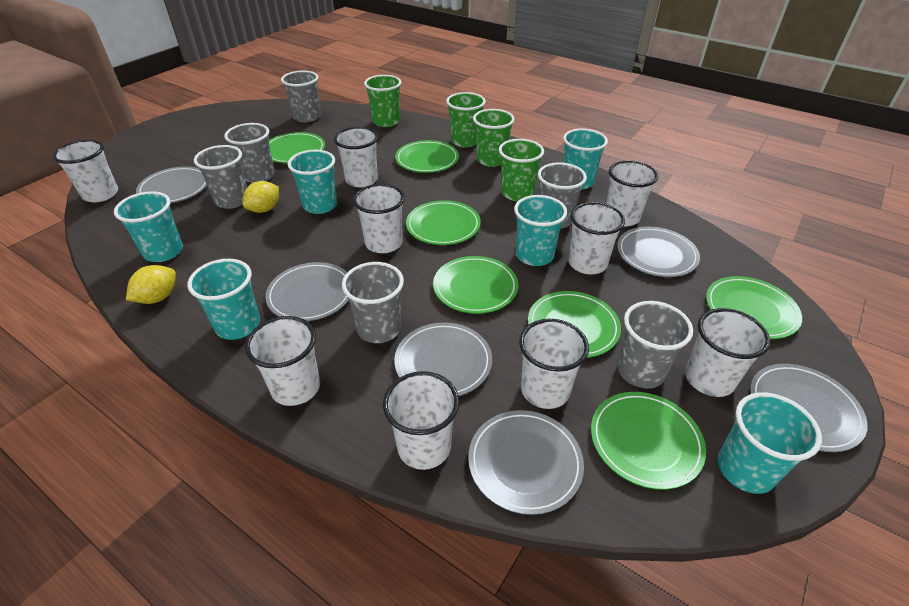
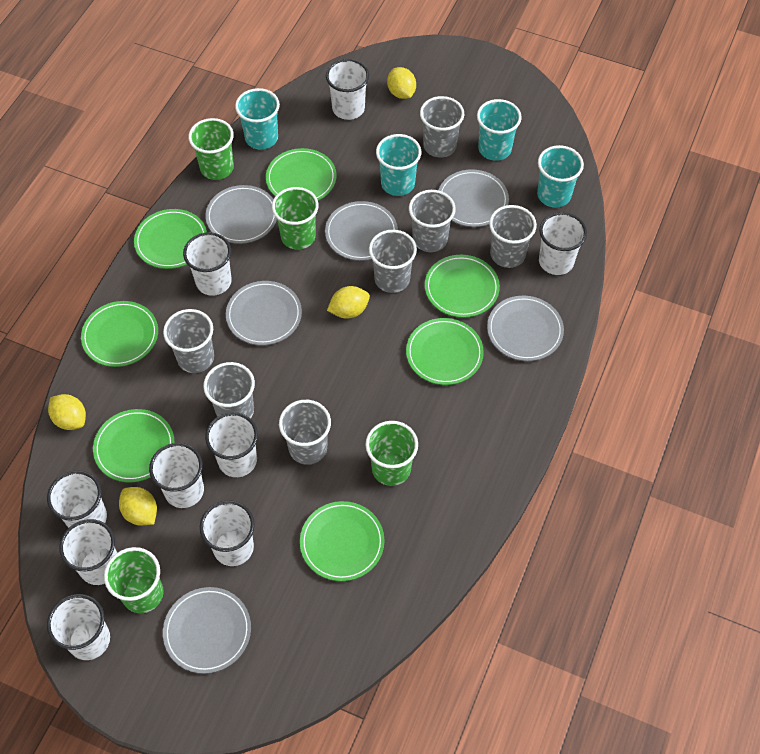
grey cup: [194,145,247,209] [224,123,275,183] [281,71,321,122] [342,262,404,343] [538,162,587,229] [617,301,693,388] = 6 -> [163,309,214,373] [203,362,255,419] [279,400,331,465] [369,230,417,293] [409,190,456,252] [420,96,464,157] [489,205,537,268] = 7
turquoise cup: [114,191,183,262] [187,259,260,340] [288,150,337,214] [514,195,567,266] [563,128,608,190] [718,392,822,494] = 6 -> [235,88,280,150] [376,134,421,196] [477,99,522,161] [537,145,584,207] = 4
yellow lemon: [126,265,176,304] [243,181,279,213] = 2 -> [48,394,86,430] [119,487,157,525] [327,286,370,319] [387,67,416,99] = 4

